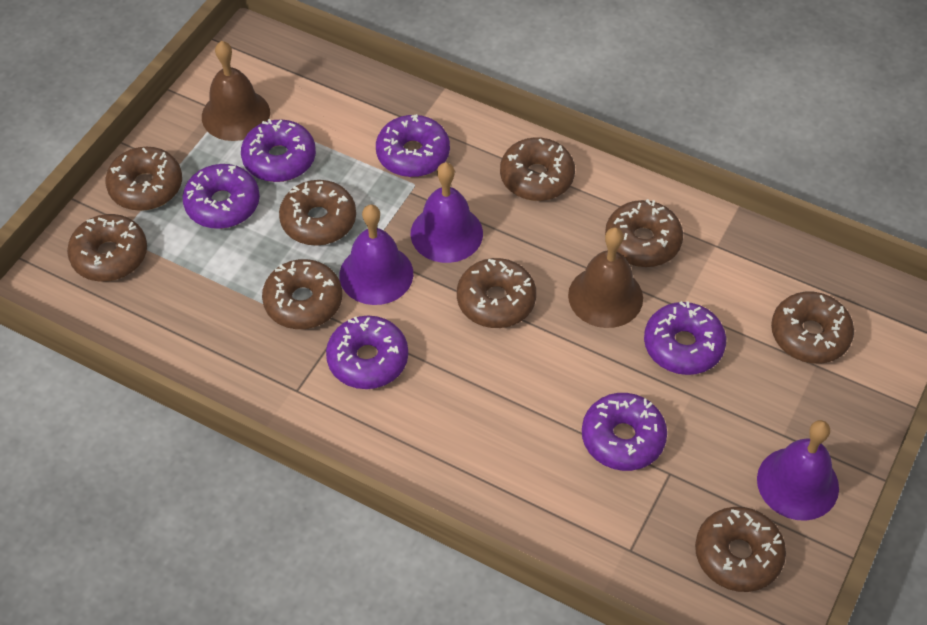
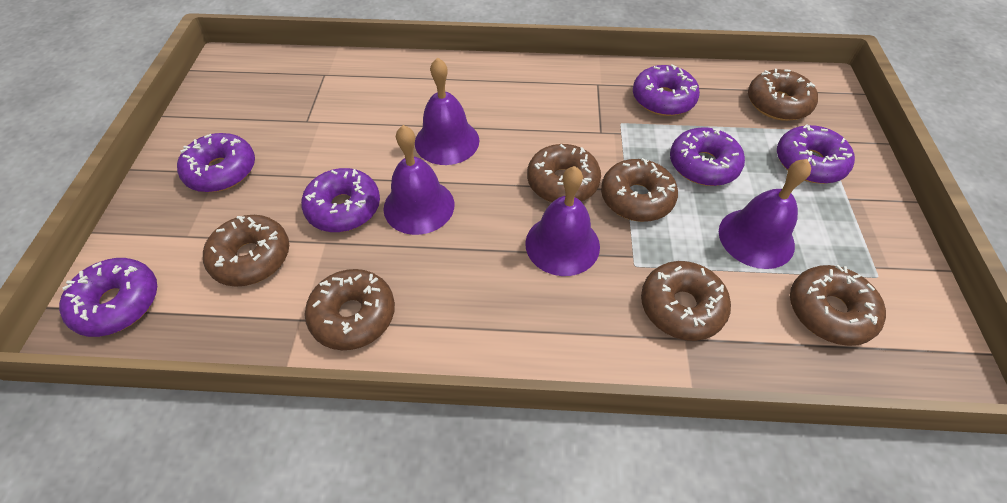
brown bell: [202,41,270,141] [568,227,643,328] = 2 -> none = 0
brown donut: [67,214,147,281] [105,147,182,211] [262,259,342,329] [279,180,356,246] [457,258,536,328] [500,137,575,201] [605,199,683,267] [695,507,786,592] [771,292,854,364] = 9 -> [203,215,289,287] [305,269,395,350] [527,144,601,202] [601,158,678,222] [641,261,731,341] [748,69,818,121] [790,265,886,346] = 7
purple bell: [339,204,413,305] [410,162,483,263] [757,420,839,521] = 3 -> [383,125,454,235] [415,57,479,165] [525,166,600,276] [719,159,811,269] = 4

